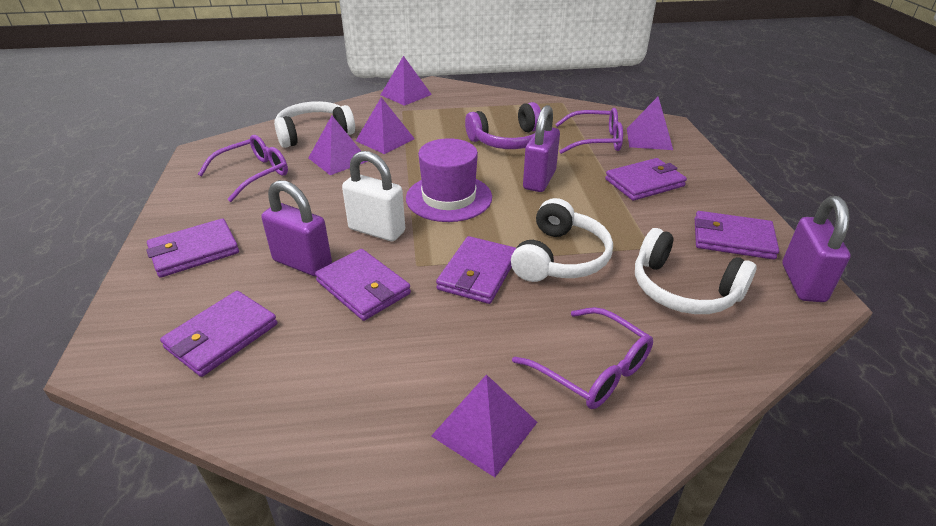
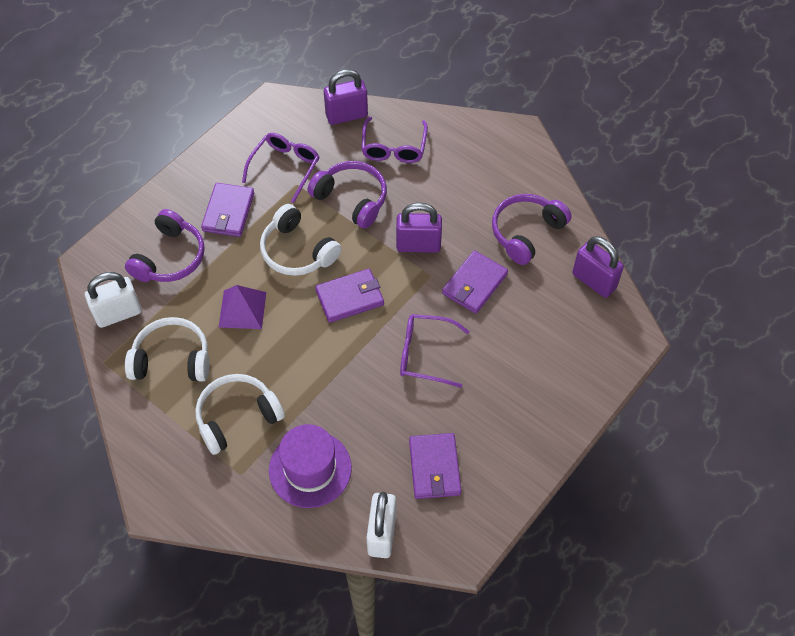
purple headphones: [465,102,541,149] = 1 -> [125,209,205,282] [308,161,387,229] [492,194,572,265] = 3
purple pyramid: [308,116,368,175] [356,97,415,154] [381,56,432,106] [431,374,537,477] [627,97,673,150] = 5 -> [218,285,266,329] = 1
purple wallet: [146,218,239,278] [160,291,277,377] [315,249,411,321] [436,236,516,304] [605,158,687,201] [695,211,779,260] = 6 -> [201,183,254,237] [315,269,384,323] [409,433,461,499] [442,250,508,314] = 4
white padlock: [342,151,405,241] = 1 -> [85,272,142,328] [366,492,396,558] = 2

